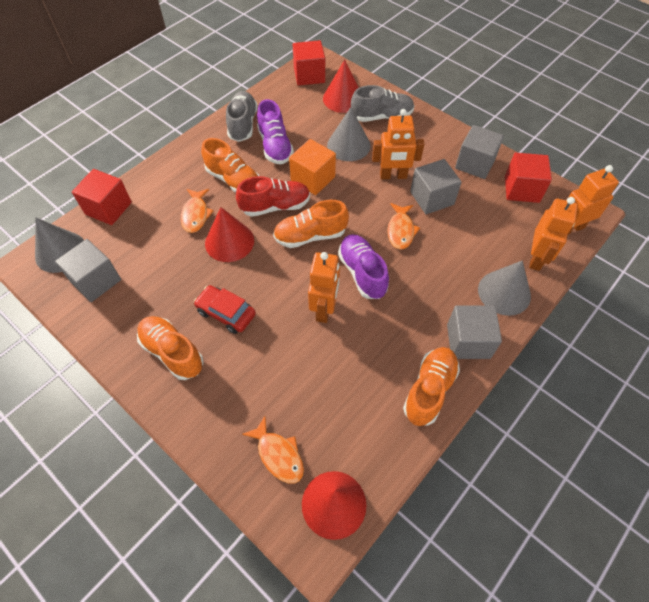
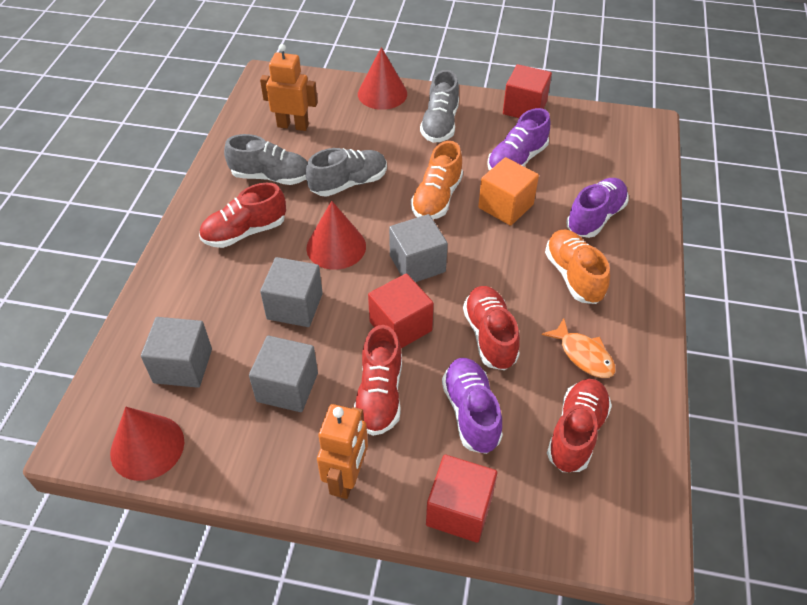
grey cone: [35,218,84,273] [327,107,371,161] [478,260,531,316] = 3 -> none = 0
grey shoe: [226,91,258,142] [351,85,414,122] = 2 -> [224,134,308,185] [306,148,387,197] [420,70,459,143] = 3
orange fish: [181,189,214,233] [242,416,304,484] [387,203,420,249] = 3 -> [542,318,616,378] = 1
orange robot: [308,252,340,323] [372,109,424,179] [529,197,578,271] [566,165,619,234] = 4 -> [260,44,318,131] [317,404,368,499] = 2
orange shoe: [137,316,203,380] [201,138,259,193] [273,200,349,248] [403,347,460,426] = 4 -> [411,141,463,219] [545,230,610,304] = 2
purple shoe: [257,99,294,164] [338,234,389,299] = 2 -> [442,358,503,454] [487,108,550,171] [566,178,628,238] = 3
red car: [194,285,256,334] = 1 -> none = 0
red shoe: [236,176,310,217] = 1 -> [199,183,286,248] [354,325,402,436] [463,286,520,370] [547,379,612,472] = 4

